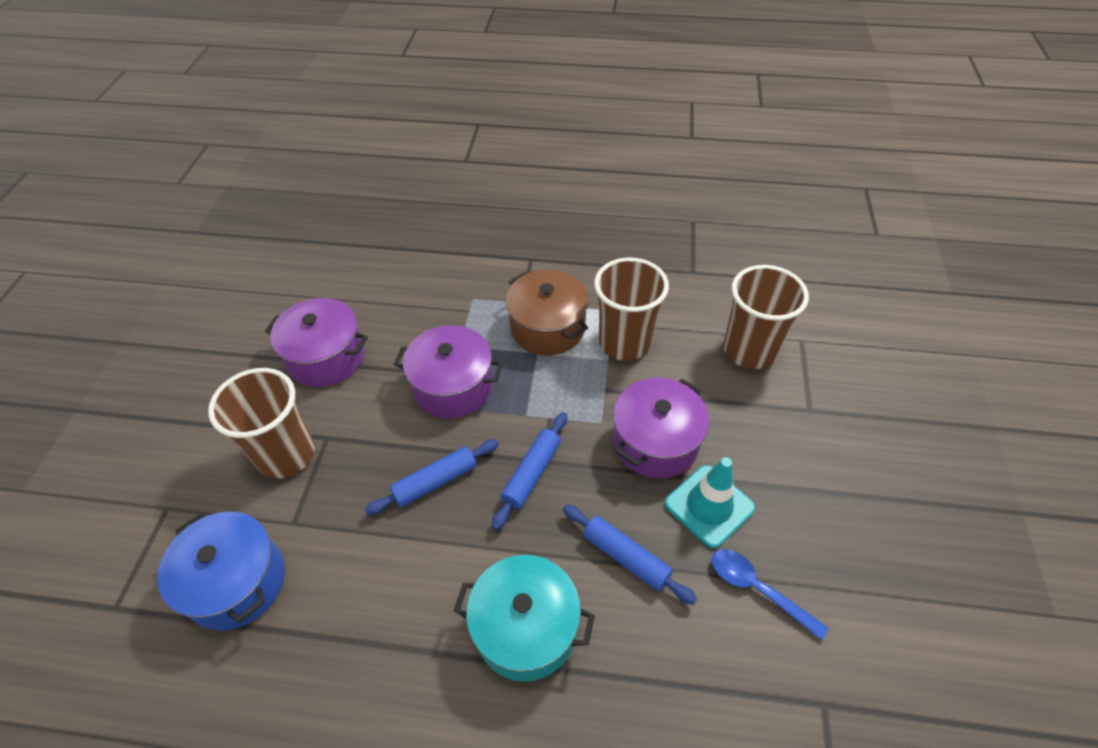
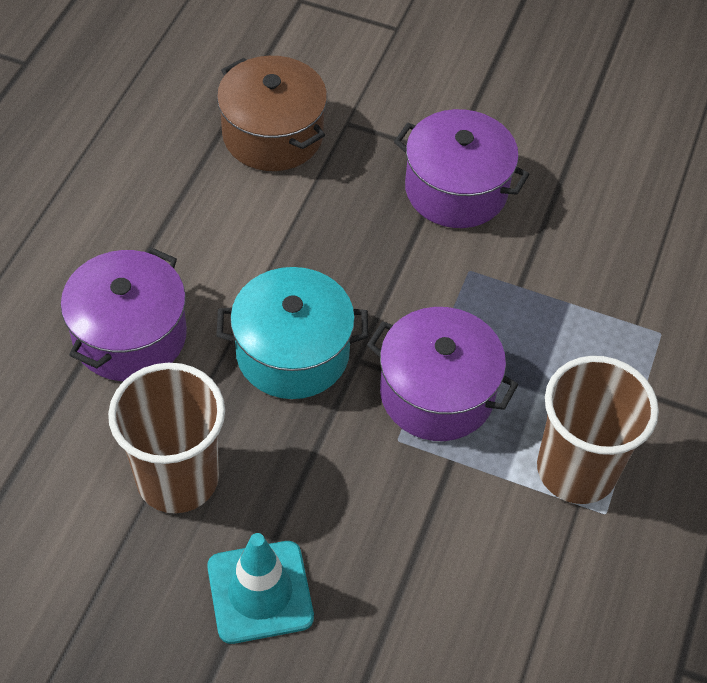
blue pot: [157,511,285,631] = 1 -> none = 0
blue rolling pin: [364,439,499,515] [492,412,567,530] [563,505,697,605] = 3 -> none = 0
blue spoon: [712,549,829,641] = 1 -> none = 0
brown cup: [208,368,315,478] [594,257,669,361] [723,265,809,369] = 3 -> [108,363,225,513] [537,356,659,504] = 2

